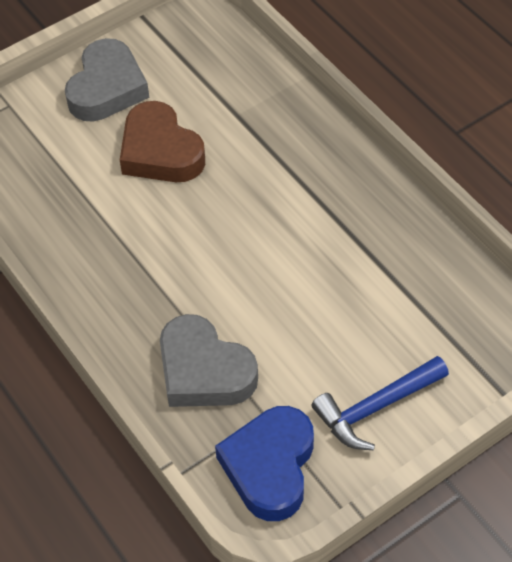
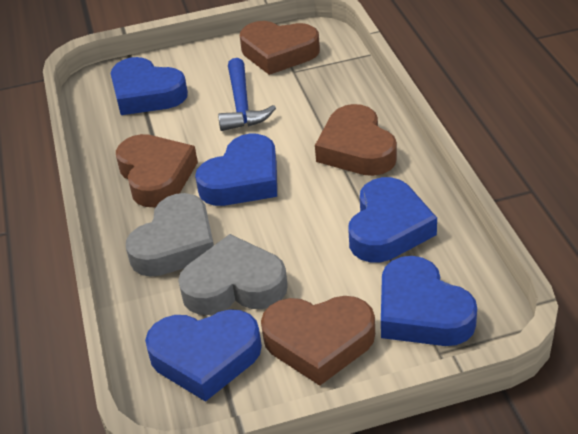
blue heart: [215,406,314,521] = 1 -> [111,57,188,115] [145,309,262,402] [195,134,277,206] [348,177,437,262] [381,256,477,346] = 5
brown heart: [120,101,205,182] = 1 -> [116,134,198,207] [240,21,320,75] [261,296,375,386] [315,104,397,176] = 4

